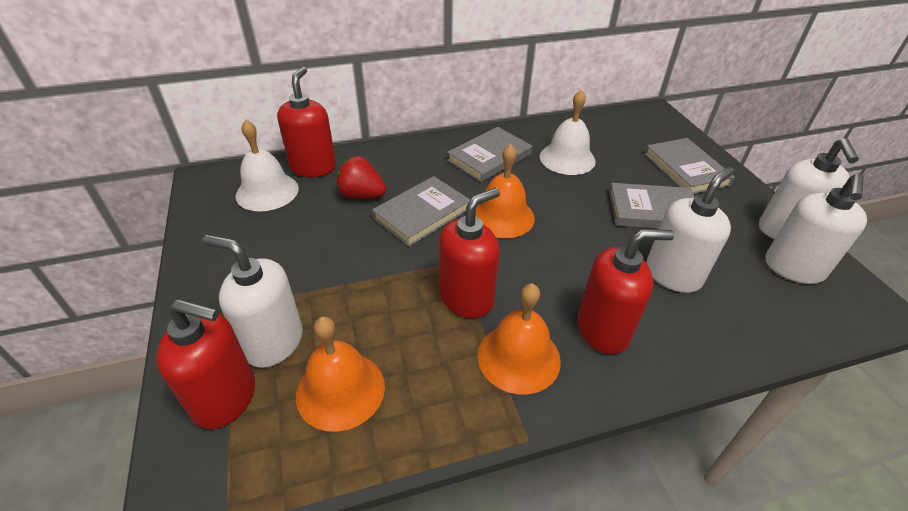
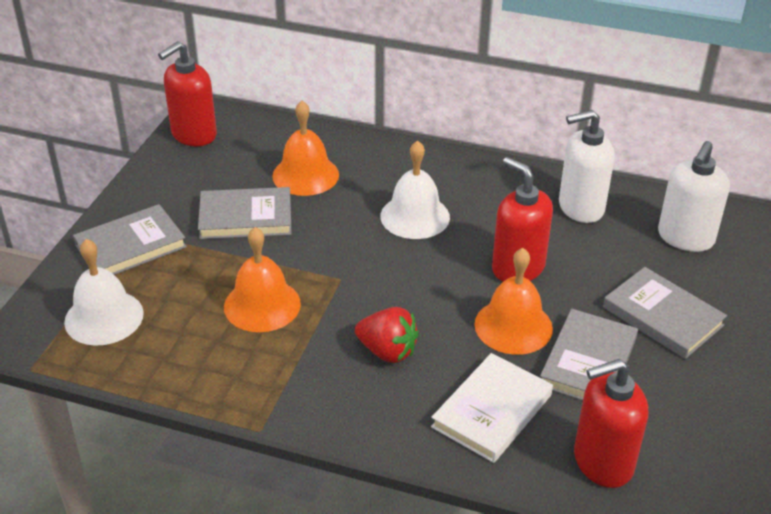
red soap dispenser: [156,299,255,429] [277,67,336,177] [439,188,500,318] [577,229,675,354] = 4 -> [158,41,217,146] [492,157,553,281] [574,359,648,488] = 3
white book: none = 0 -> [431,353,553,463] = 1
white soap dispenser: [202,235,303,368] [646,167,734,293] [759,138,859,239] [766,173,867,284] = 4 -> [559,110,615,223] [658,141,730,252] = 2

